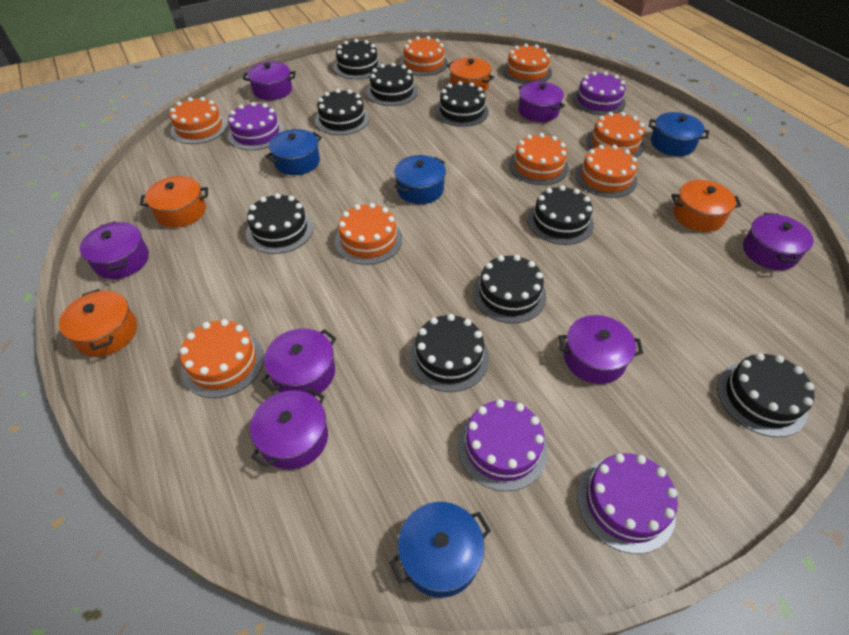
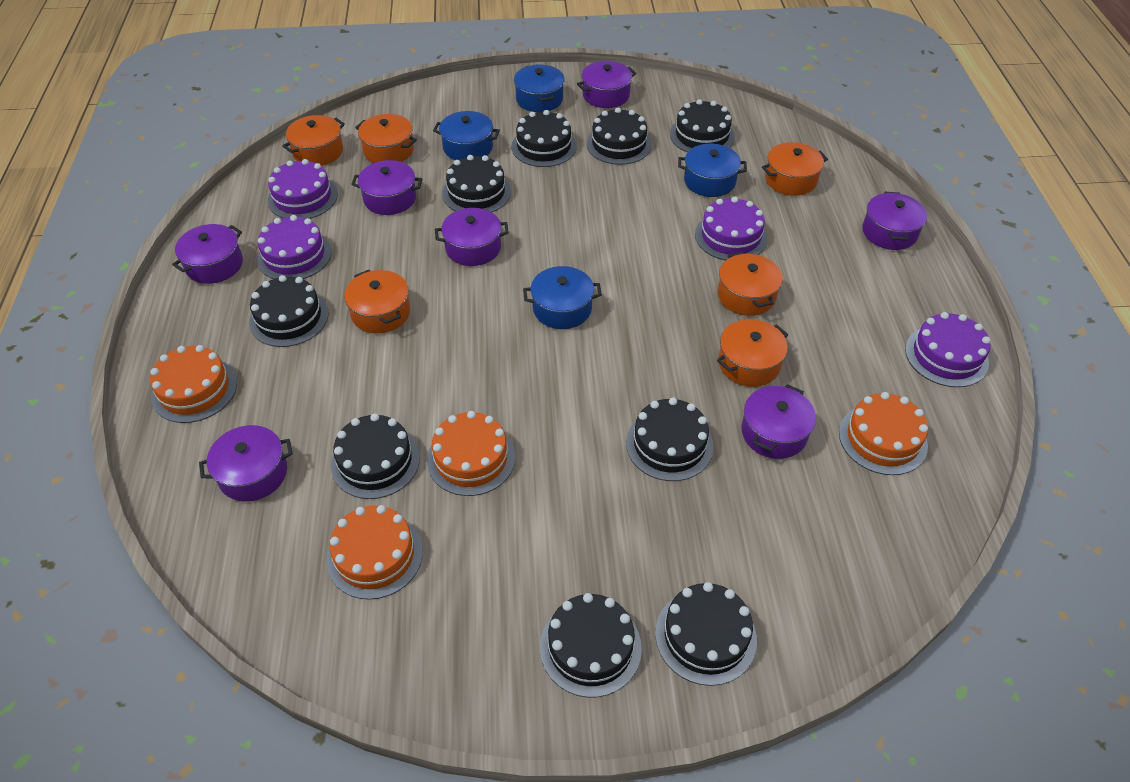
orange cake: [170,97,228,144] [180,319,264,398] [335,203,402,265] [400,36,448,76] [503,44,552,84] [509,133,569,185] [575,145,638,198] [586,112,645,158] = 8 -> [150,345,237,423] [327,505,423,600] [427,411,515,496] [839,392,928,475] = 4
orange pot: [59,289,137,356] [140,176,208,228] [447,58,494,92] [671,180,742,232] = 4 -> [283,115,345,166] [344,270,410,334] [355,114,417,163] [717,319,788,387] [718,252,783,316] [762,142,828,196] = 6

